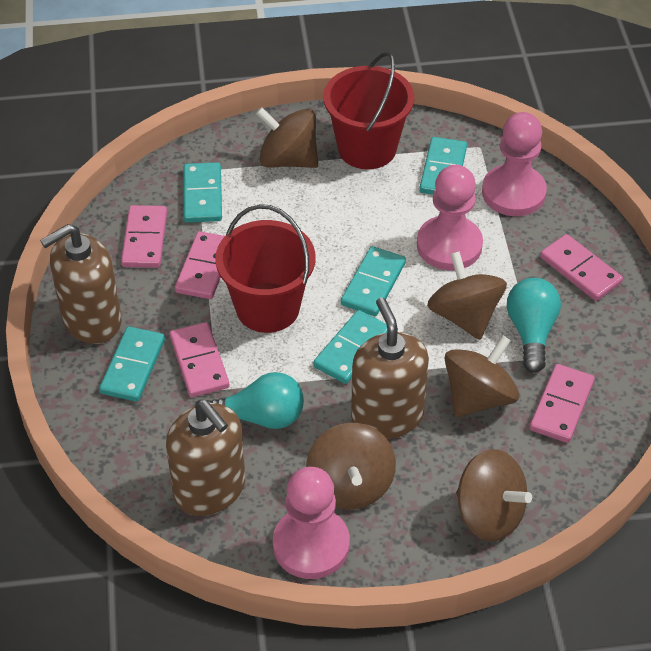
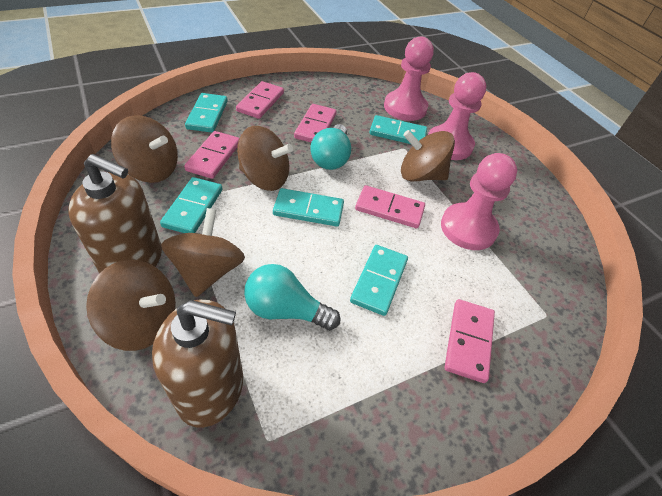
brown soap dispenser: [40,224,122,344] [166,400,245,516] [351,297,429,439] = 3 -> [68,154,162,274] [152,300,243,428] = 2
red bucket: [215,204,315,333] [323,52,415,169] = 2 -> none = 0

